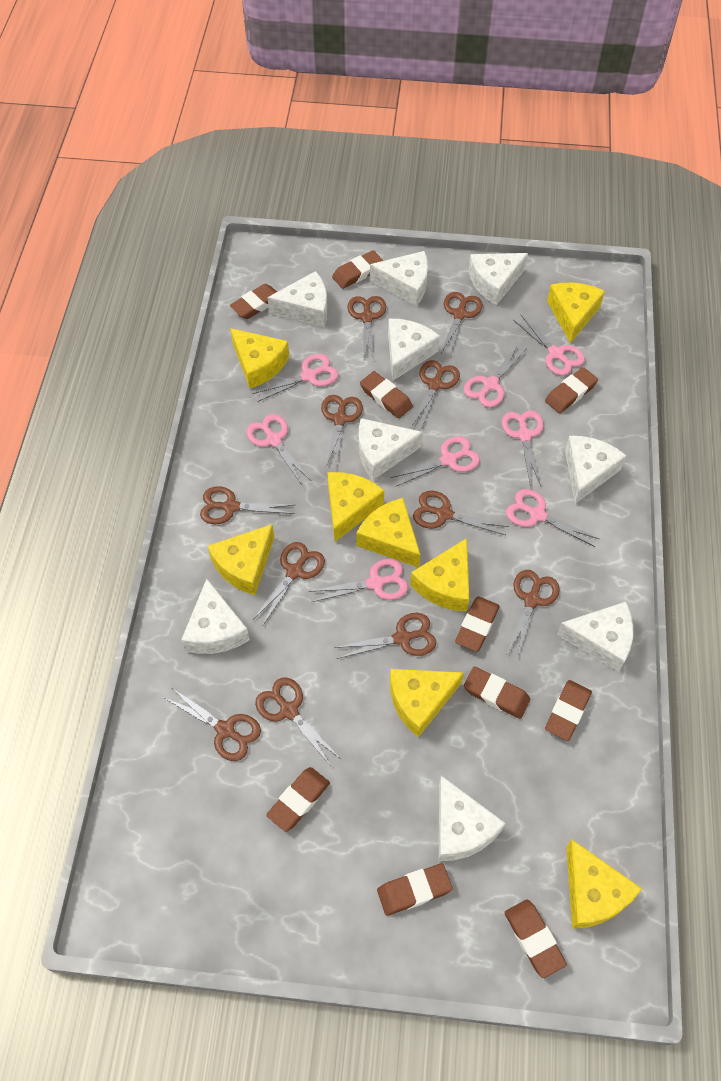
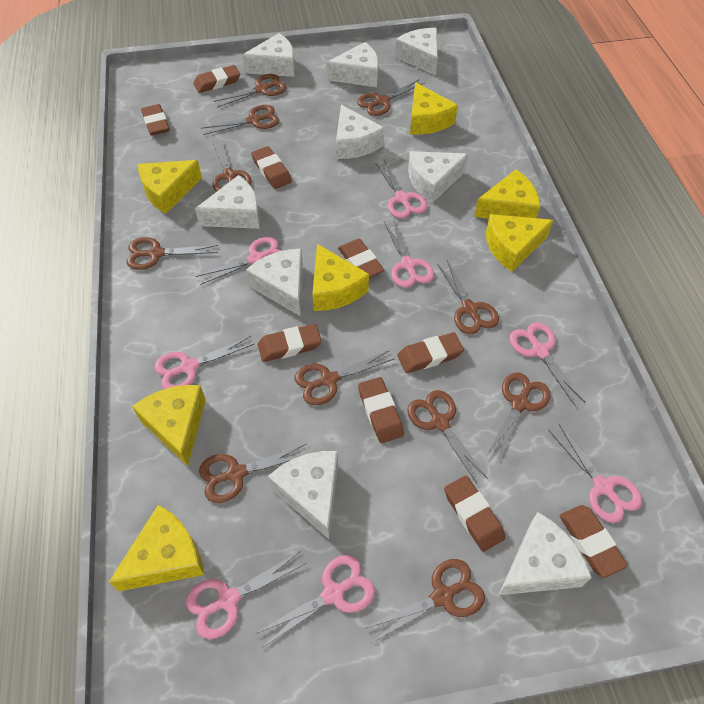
brown eraser: [230,284,277,319] [266,767,330,832] [332,250,384,289] [360,371,413,418] [377,863,453,916] [455,596,500,652] [464,667,530,719] [504,900,567,978] [545,367,598,413] [545,680,592,741] = 10 -> [141,104,170,136] [193,65,241,93] [251,146,292,189] [258,324,322,362] [338,239,384,278] [358,377,404,443] [397,332,464,373] [444,476,505,552] [560,505,628,578] = 9
yellow cheese: [208,524,274,595] [230,328,289,388] [328,472,384,542] [356,498,420,568] [390,669,464,737] [410,538,469,612] [547,283,605,343] [566,840,642,929] = 8 -> [109,505,204,591] [132,385,206,466] [138,160,202,214] [312,244,369,311] [410,82,458,135] [474,170,540,218] [486,214,553,272] = 7

